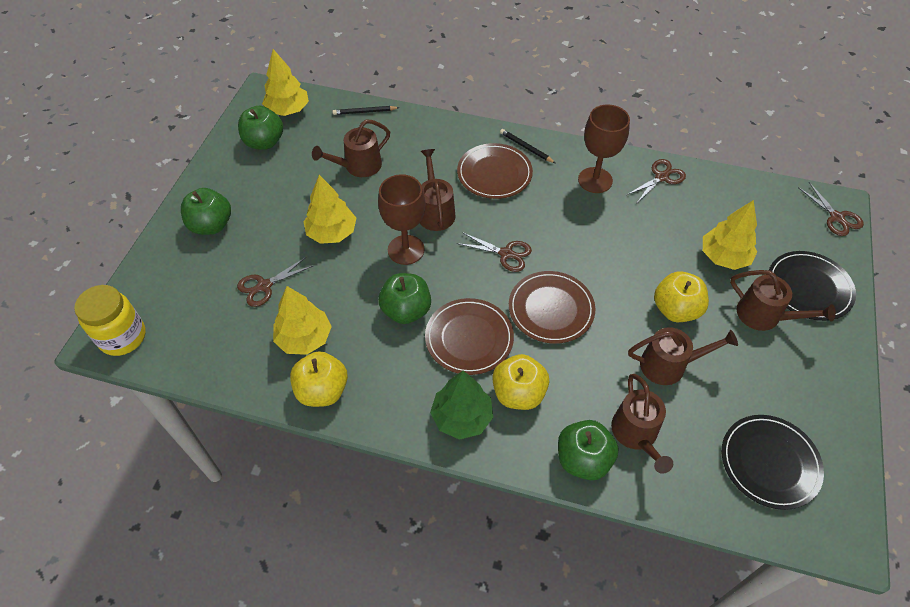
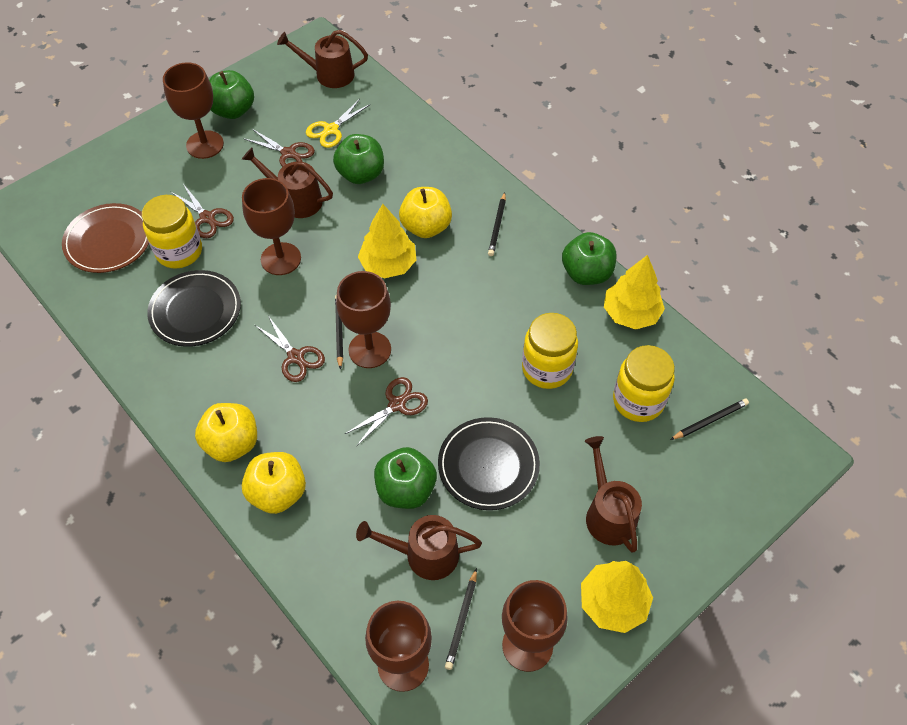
black pencil: [333,106,400,115] [500,129,555,163] = 2 -> [335,295,343,370] [445,568,477,670] [488,192,506,256] [670,398,749,440] = 4
brown goblet: [378,174,425,265] [578,105,630,193] = 2 -> [163,62,224,159] [242,178,301,275] [336,271,391,368] [365,601,432,692] [502,580,568,672] = 5
brown plate: [425,298,514,375] [457,143,533,199] [509,271,595,344] = 3 -> [62,203,149,273] = 1
brown watering can: [312,119,390,177] [420,149,456,231] [611,374,673,474] [628,327,738,385] [730,270,836,331] = 5 -> [242,148,333,218] [277,30,368,88] [356,515,482,580] [585,436,642,553] = 4
green tree: [430,371,493,440] = 1 -> none = 0
yellow jar: [74,285,146,356] = 1 -> [142,195,202,269] [522,313,578,389] [613,345,675,422] = 3
yellow scissors: none = 0 -> [306,99,370,148] = 1
yellow tree: [262,49,309,116] [273,286,332,355] [303,175,356,244] [703,200,757,270] = 4 -> [358,204,416,278] [581,561,653,633] [604,255,665,330] = 3

